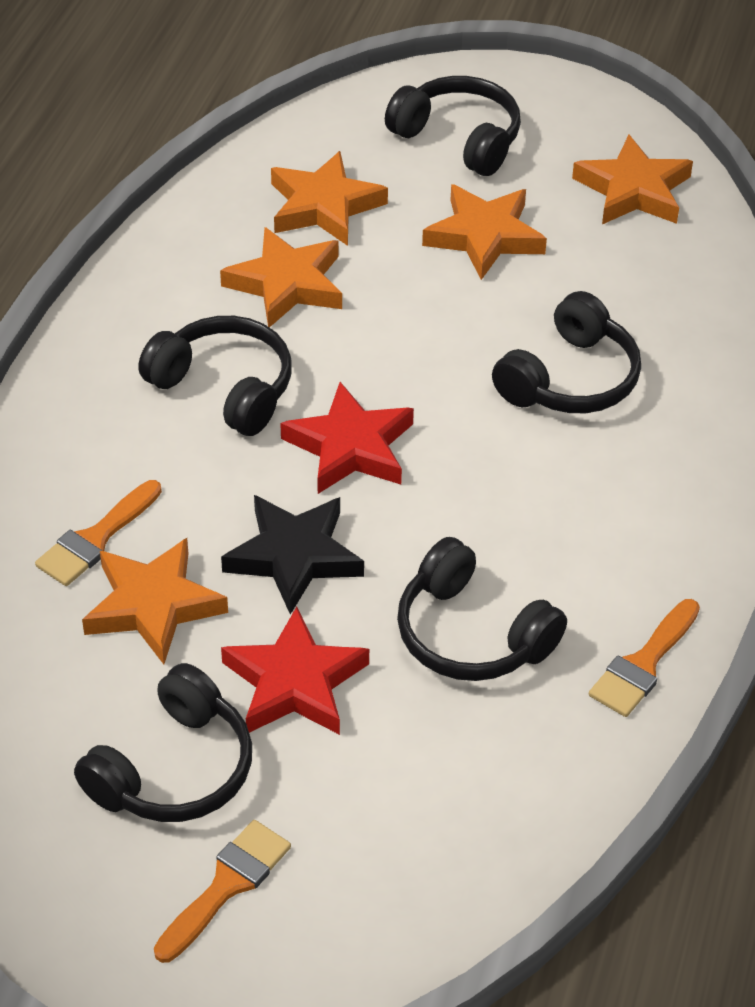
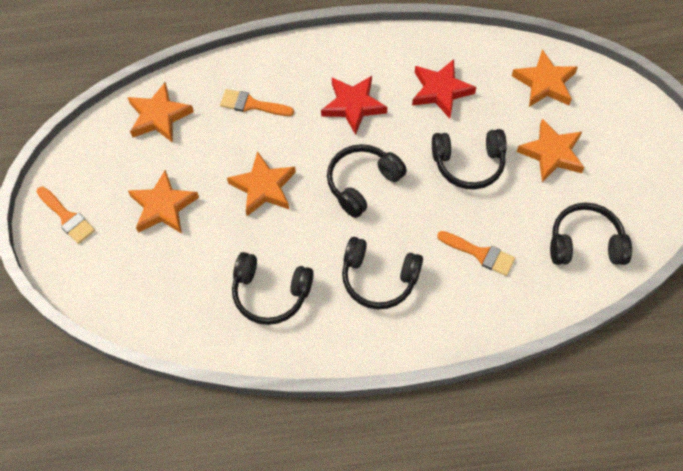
black star: [221,495,364,615] = 1 -> none = 0

